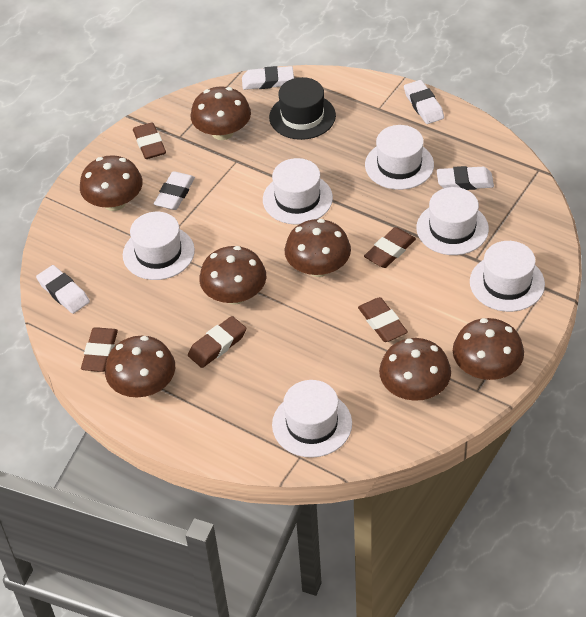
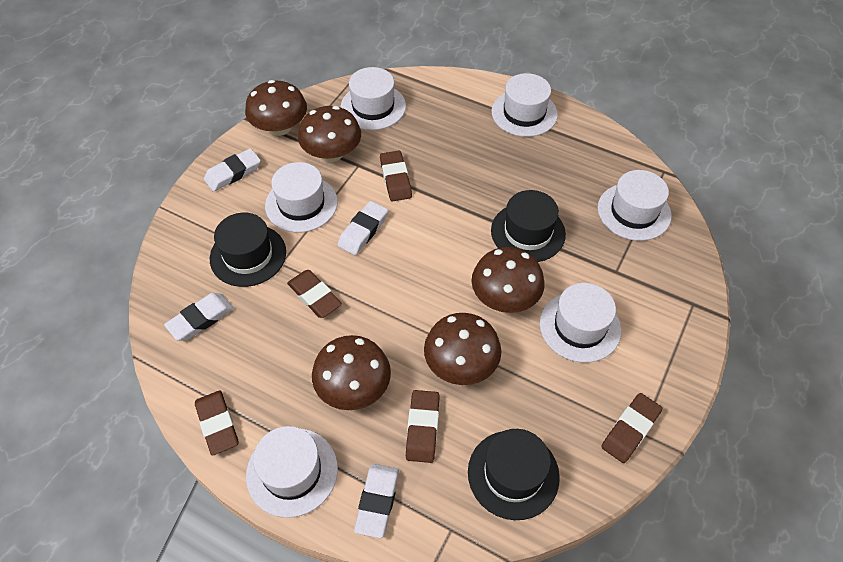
black hat: [269,77,336,140] = 1 -> [210,213,286,287] [468,429,560,520] [491,190,566,262] = 3
brown mushroom: [80,155,143,211] [105,336,175,397] [190,86,251,140] [199,246,266,305] [285,219,351,277] [379,338,451,401] [453,318,524,380] = 7 -> [245,80,307,136] [298,106,361,162] [312,335,391,410] [424,313,501,385] [472,247,545,313] = 5
white eraser: [36,265,90,314] [154,171,195,210] [242,66,294,90] [404,80,444,124] [437,166,494,190] = 5 -> [164,293,234,341] [204,148,261,192] [338,201,388,255] [354,464,399,538] = 4

